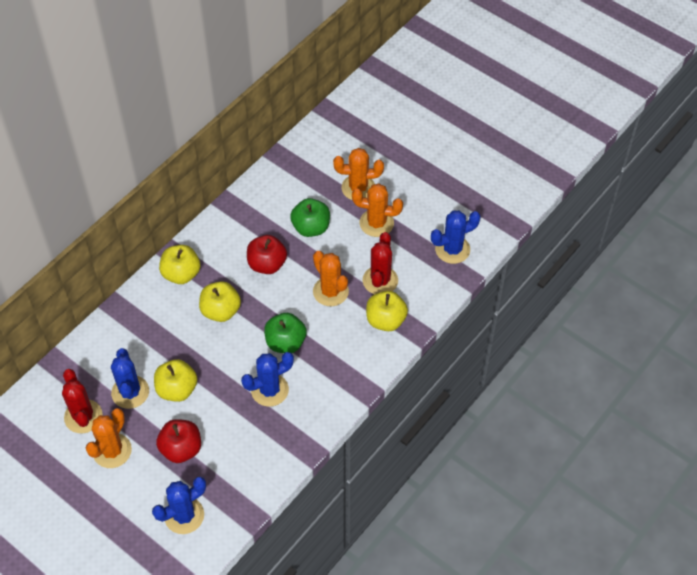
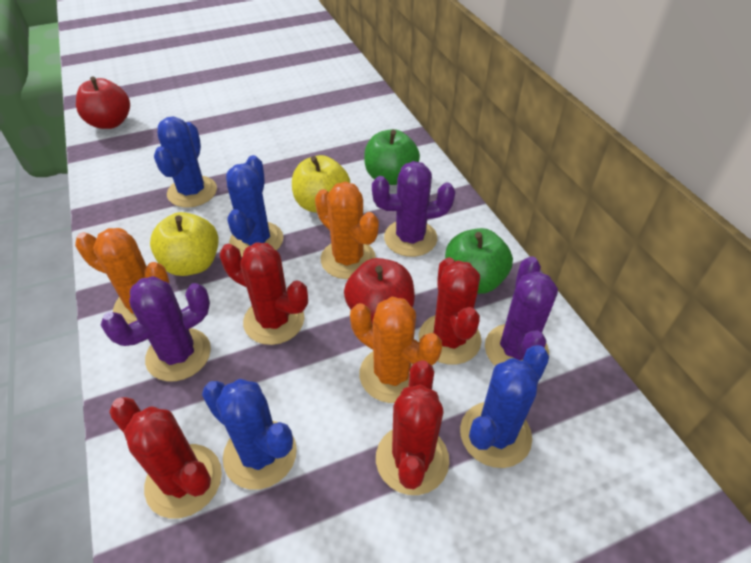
orange cactus: [86,408,132,468] [313,251,349,306] [333,148,384,200] [352,183,403,237] = 4 -> [75,228,169,324] [315,182,379,279] [350,297,442,403] = 3
purple cactus: none = 0 -> [101,276,211,381] [372,161,455,257] [485,256,558,366] = 3
red cactus: [62,369,103,433] [363,232,398,294] = 2 -> [109,397,222,519] [220,242,308,345] [376,360,449,495] [419,257,481,365] = 4
yellow apple: [154,359,197,402] [159,245,200,284] [199,281,241,322] [366,291,408,331] = 4 -> [150,212,219,276] [292,155,350,213] = 2

